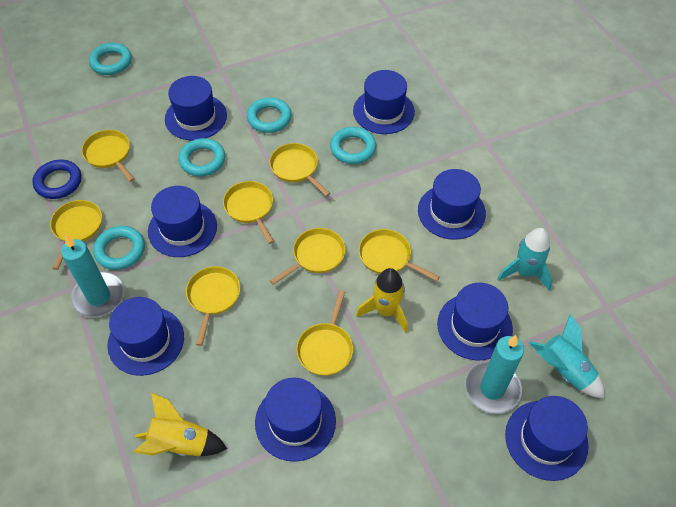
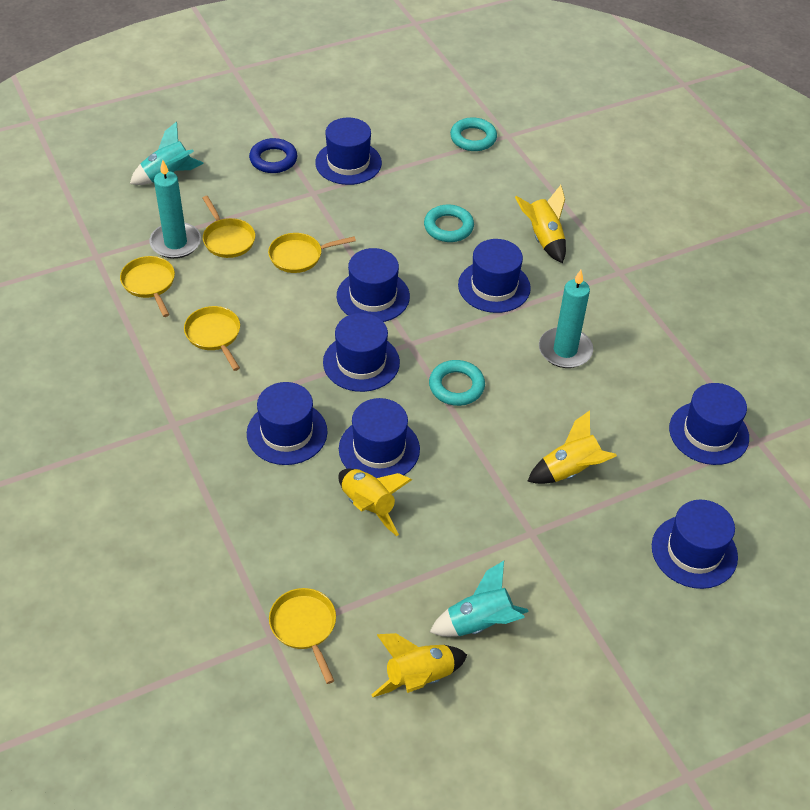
turquoise ring: [89,43,132,75] [93,226,145,270] [179,138,225,176] [247,97,292,133] [330,127,376,164] = 5 -> [424,205,474,242] [429,360,485,406] [450,117,497,151] = 3
yellow pan: [50,200,102,270] [81,130,135,182] [186,266,240,346] [223,181,274,244] [270,143,331,197] [270,228,346,285] [296,290,353,376] [359,229,440,281] = 8 -> [120,256,175,317] [184,306,240,371] [203,196,255,258] [268,233,356,273] [269,588,336,684] = 5
yellow rocket: [133,392,227,456] [356,268,408,333] = 2 -> [338,469,412,536] [371,633,467,697] [515,185,566,263] [527,410,617,484] = 4

